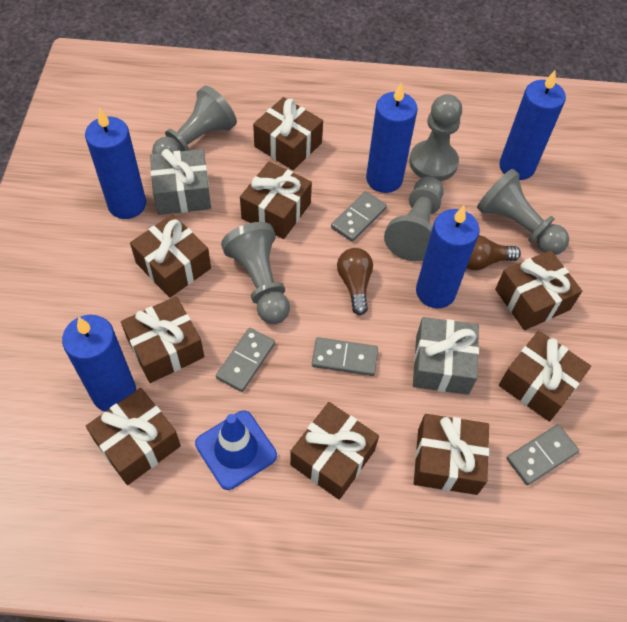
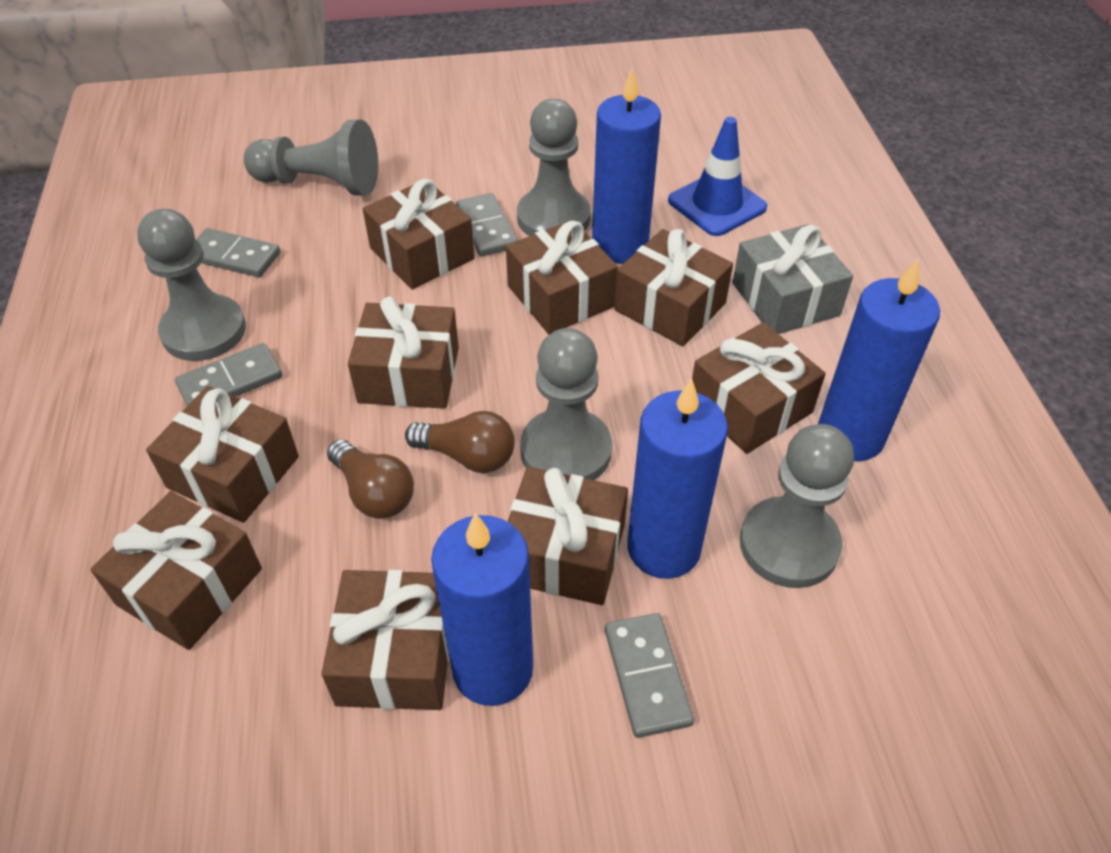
blue candle: [62,315,136,412] [85,108,146,219] [366,83,417,193] [416,205,480,308] [499,71,566,180] = 5 -> [431,513,533,706] [592,68,661,264] [628,378,728,579] [818,259,940,461] = 4
grey gift: [150,149,211,215] [413,317,479,395] = 2 -> [732,224,853,334] = 1

